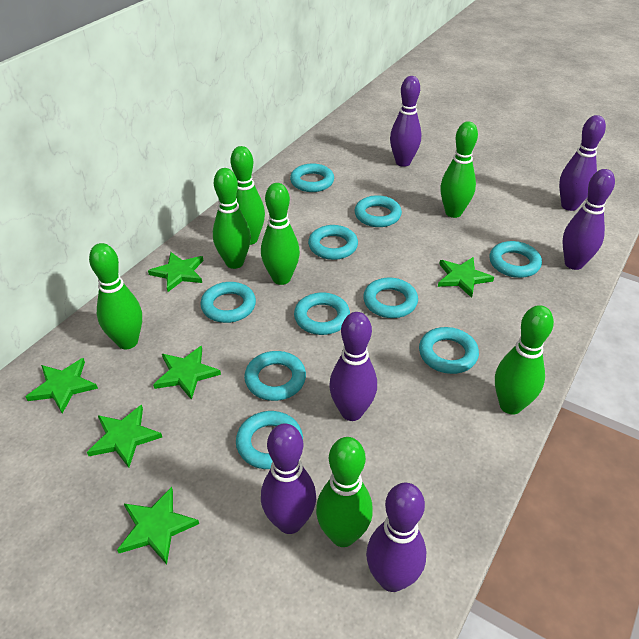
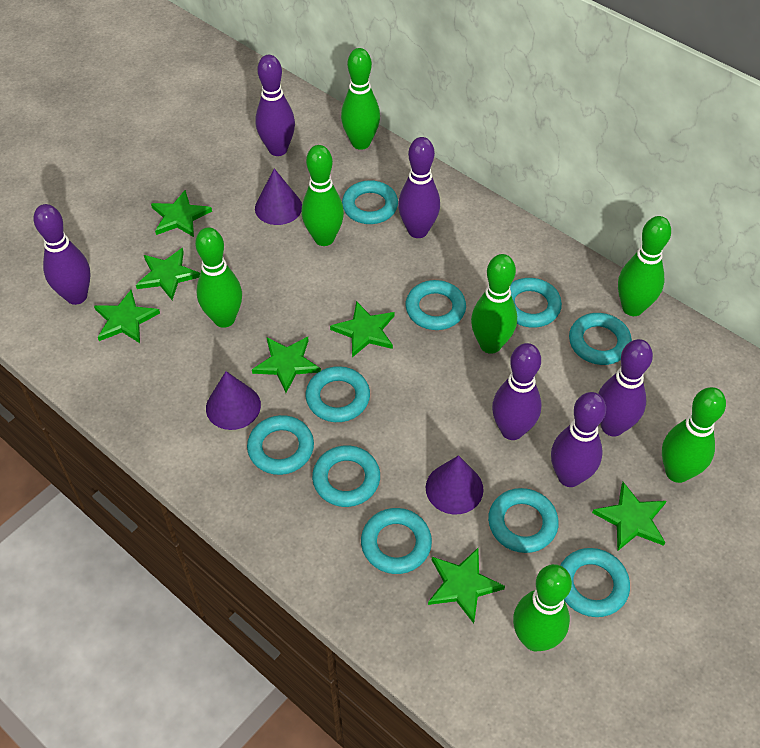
green star: [26,358,98,414] [87,405,162,468] [117,487,199,565] [148,252,204,292] [153,346,221,400] [438,257,494,298] = 6 -> [94,290,160,343] [136,248,200,300] [151,190,212,237] [252,337,321,393] [330,301,394,357] [428,548,505,624] [592,482,666,551] = 7
purple cone: none = 0 -> [206,371,261,430] [255,168,302,225] [426,455,484,515] = 3

